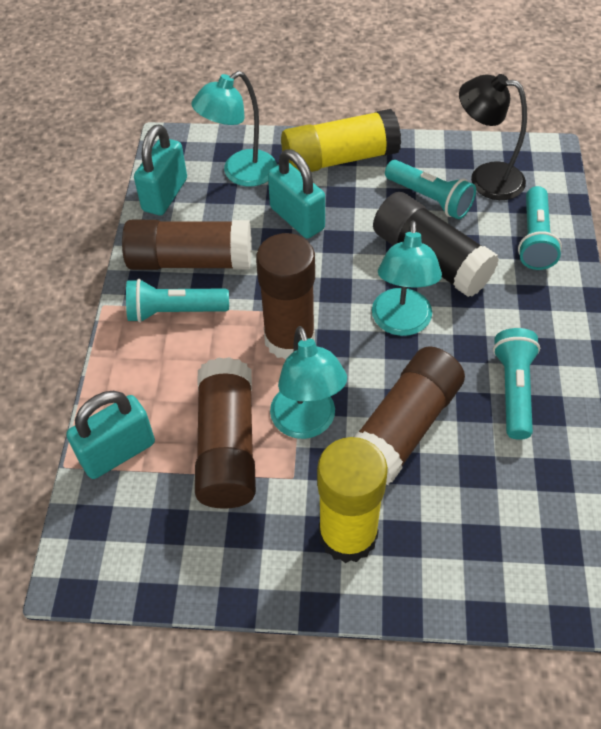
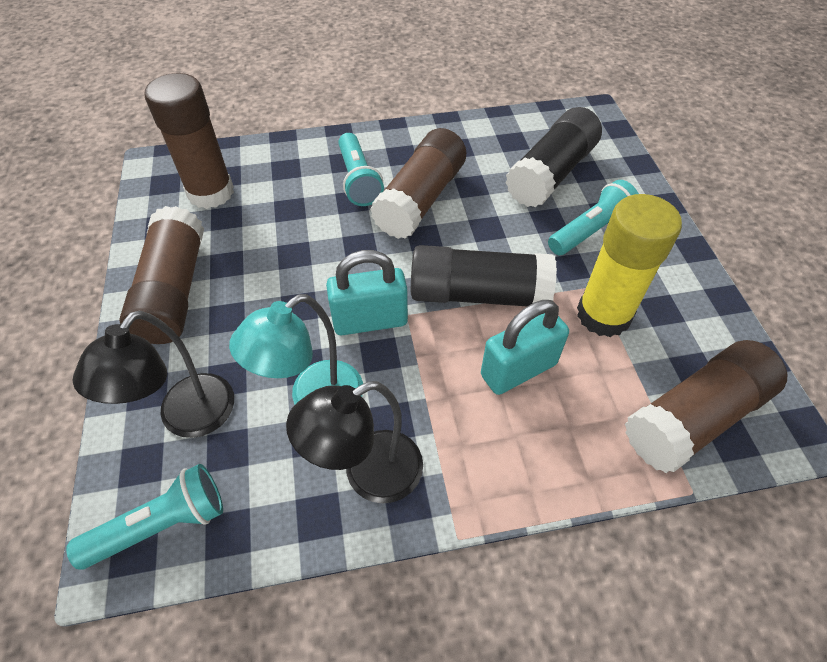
black glue stick: [373,192,499,297] = 1 -> [411,245,557,306] [505,107,602,208] = 2
black lamp: [459,74,527,200] = 1 -> [72,311,234,438] [286,381,423,503] = 2
turquoise flashlight: [126,279,229,323] [385,160,476,219] [493,328,540,440] [518,186,562,270] = 4 -> [66,464,223,570] [338,133,384,206] [548,180,639,255] = 3
turquoise lamp: [191,71,277,187] [270,326,347,439] [372,221,442,336] = 3 -> [229,294,363,405] = 1
turquoise padlock: [66,391,155,479] [134,125,187,216] [268,149,325,238] = 3 -> [326,250,408,335] [481,300,569,395] = 2
yellow glue stick: [281,109,401,172] [317,437,388,563] = 2 -> [577,194,682,337] = 1

